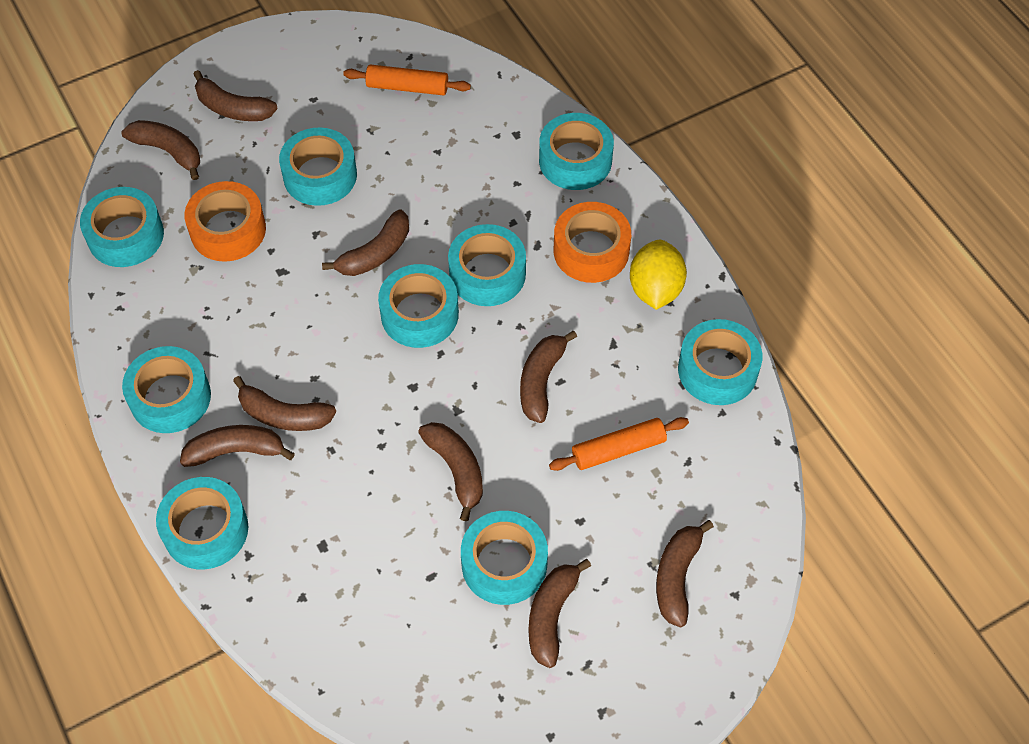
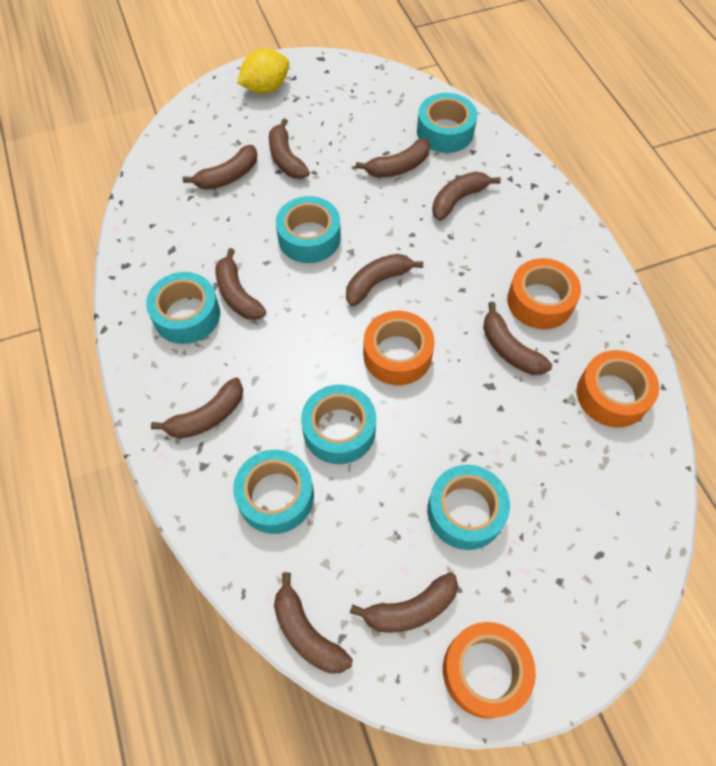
brown banana: [121,120,200,180] [180,425,295,467] [193,70,278,121] [233,376,336,431] [322,209,409,276] [418,422,483,521] [520,331,577,423] [529,559,591,668] [656,520,714,627] = 9 -> [151,377,243,439] [183,145,257,190] [215,248,266,320] [269,118,310,179] [274,572,353,674] [346,254,423,306] [350,572,458,633] [355,138,430,178] [432,172,501,221] [483,302,552,375] = 10
orange rolling pin: [343,65,471,95] [549,417,689,471] = 2 -> none = 0
orange tape: [184,181,266,262] [554,202,631,283] = 2 -> [363,311,435,385] [443,622,536,719] [507,258,581,329] [577,350,659,428] = 4
turquoise tape: [80,187,164,267] [122,346,211,433] [156,477,248,569] [279,128,357,206] [378,264,459,348] [448,224,526,306] [461,511,548,605] [539,113,614,190] [678,319,762,405] = 9 -> [146,272,220,344] [233,450,314,534] [276,196,341,263] [301,384,376,464] [417,93,477,153] [427,465,510,550] = 6

